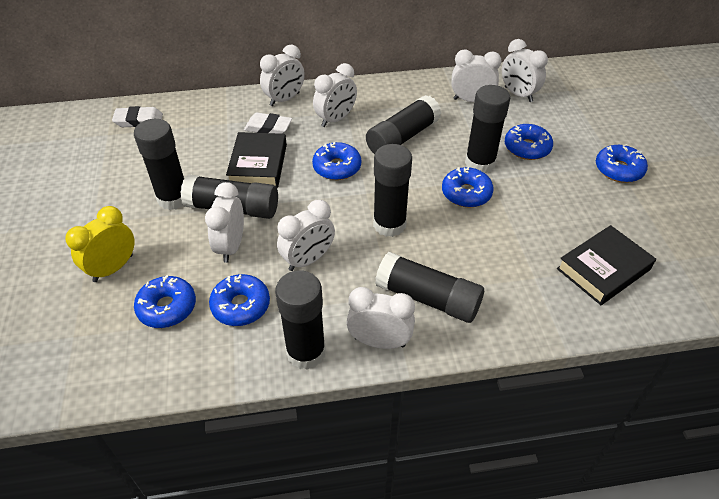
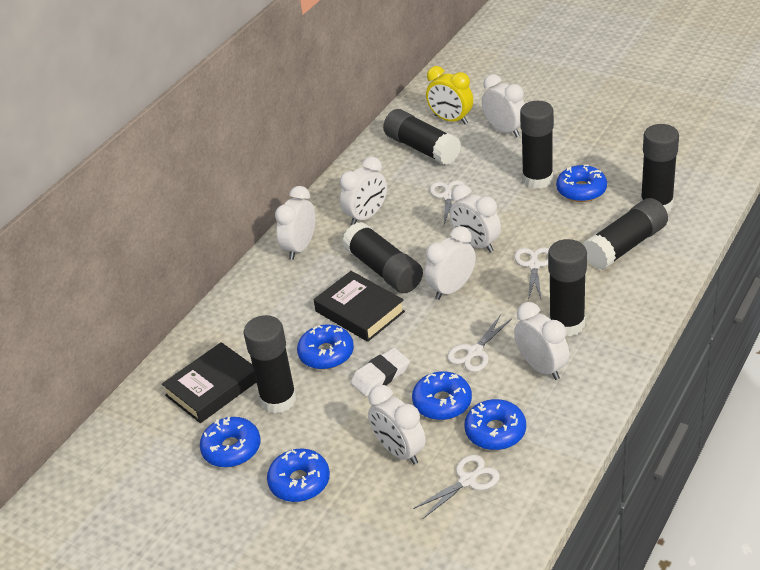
white eraser: [112,106,163,127] [244,113,292,134] = 2 -> [350,348,410,396] = 1
white scissors: none = 0 -> [413,455,500,519] [430,180,465,225] [447,316,511,372] [514,248,549,300] = 4

